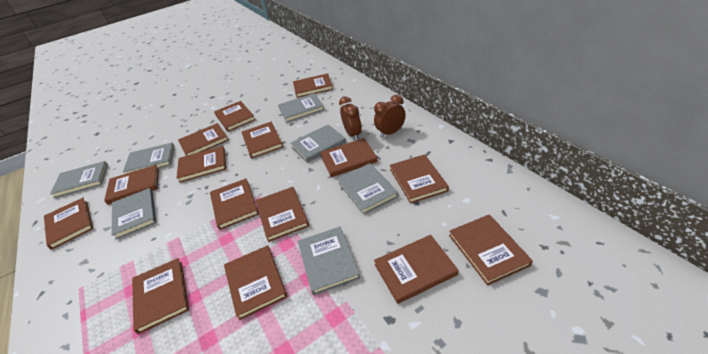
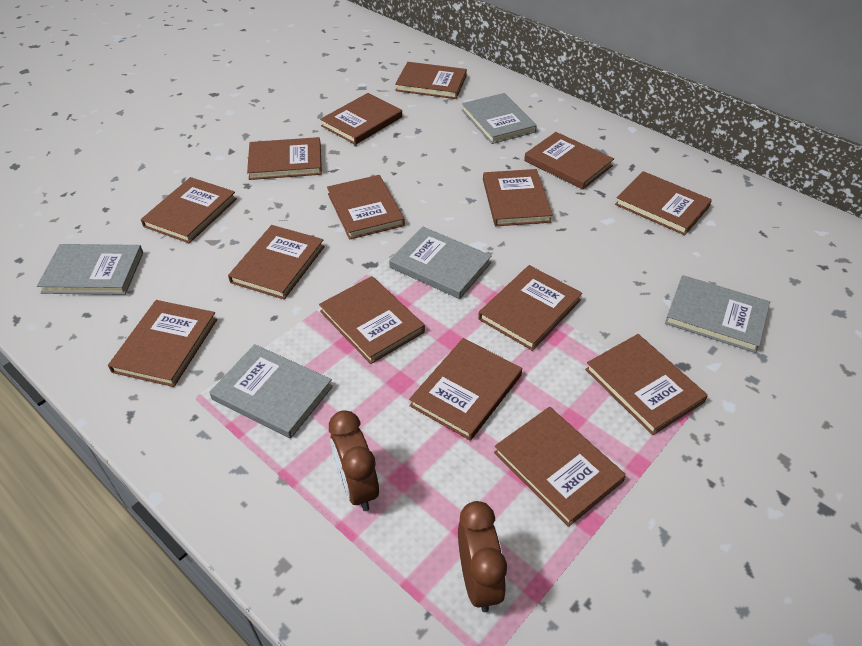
grey book: [50,161,108,198] [112,188,156,240] [123,143,175,174] [278,93,324,122] [290,124,346,163] [298,226,360,295] [337,163,398,214] = 7 -> [37,244,143,295] [209,344,333,438] [389,227,492,299] [462,93,537,144] [665,275,770,353] = 5

